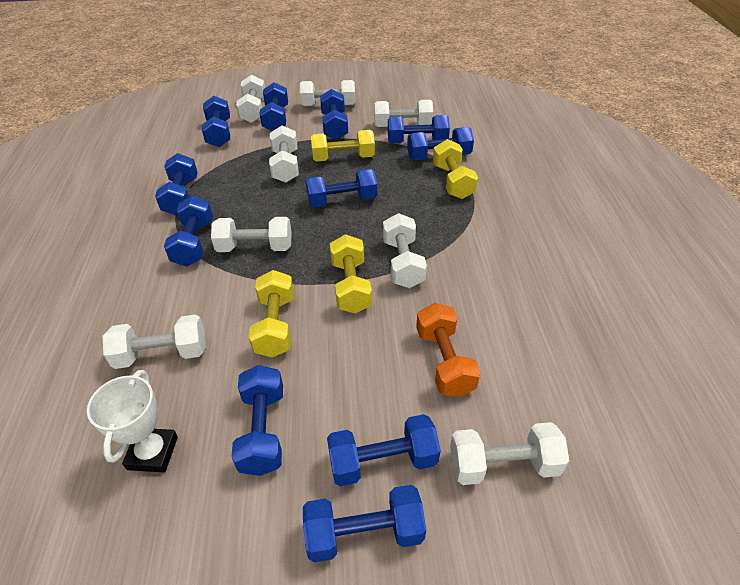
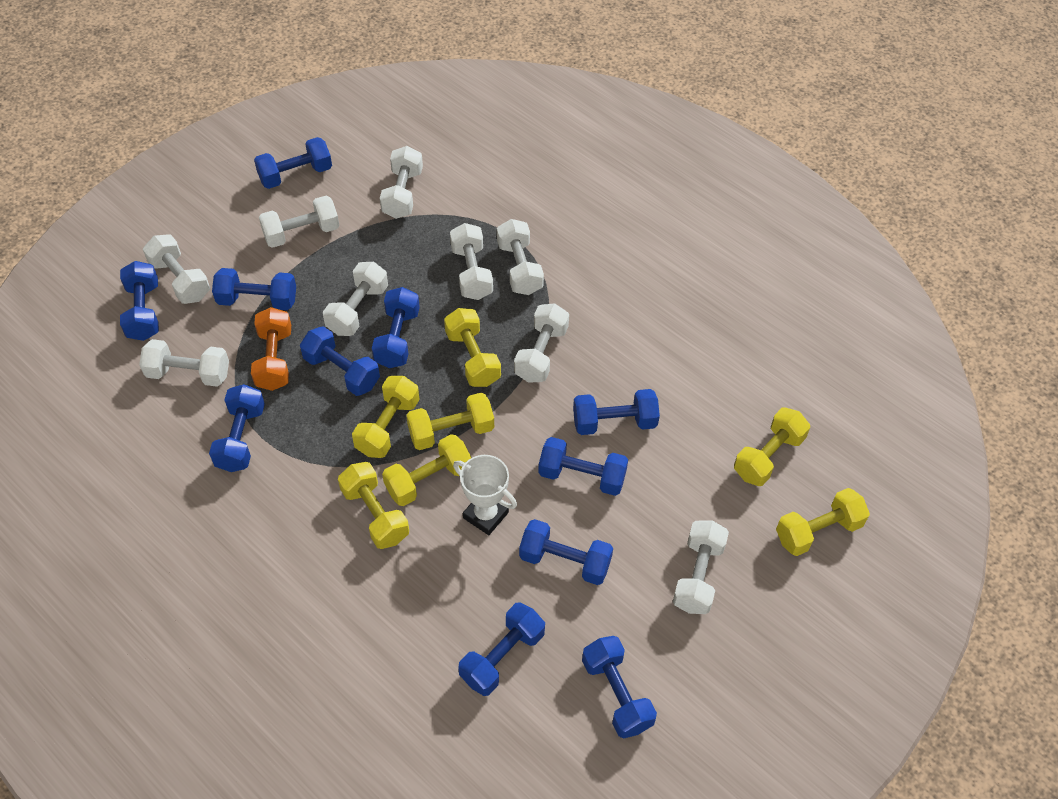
white dumbbell: [103,314,206,369] [211,217,291,252] [236,75,265,123] [269,125,299,183] [300,80,355,106] [374,100,433,127] [383,213,427,288] [450,422,569,485] = 8 -> [139,339,229,387] [143,235,210,304] [259,196,339,248] [323,262,388,336] [380,146,423,219] [450,223,493,300] [497,219,544,295] [514,304,569,383] [673,520,729,614] = 9
yellow dumbbell: [249,270,294,357] [311,130,375,162] [330,234,372,314] [433,139,478,199] = 4 -> [338,462,409,549] [352,376,420,458] [382,434,471,506] [406,393,494,450] [444,308,501,387] [734,408,810,486] [776,488,870,556] = 7

